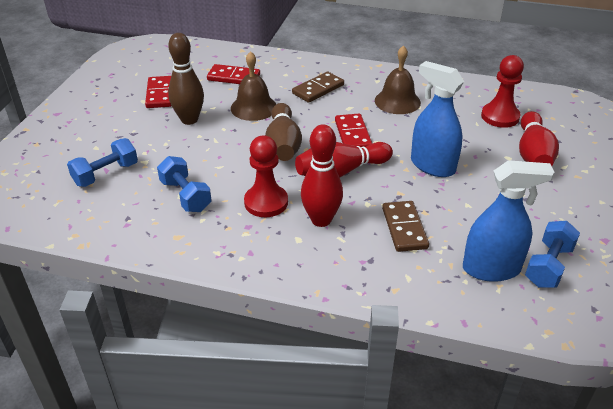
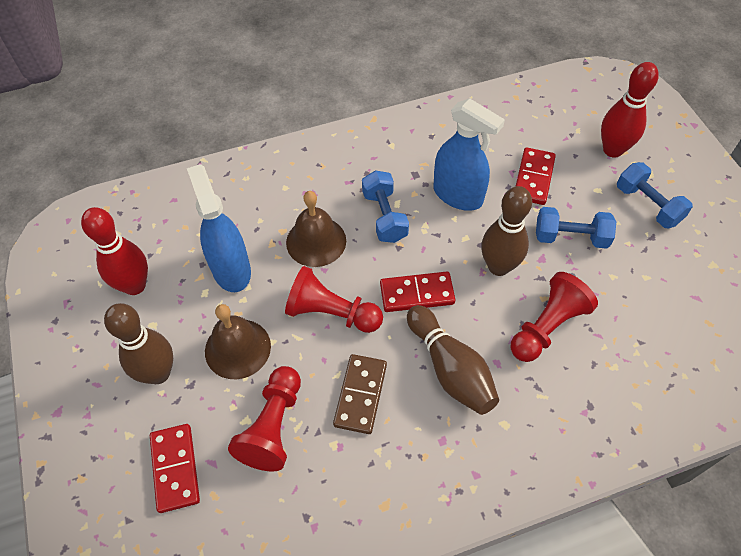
brown bowling pin: [168,33,204,125] [265,103,302,161] = 2 -> [104,303,173,384] [407,305,499,415] [481,186,532,276] = 3
brown domino: [292,72,344,103] [382,201,429,252] = 2 -> [333,354,387,434] = 1
red bowling pin: [295,142,393,178] [301,124,343,227] [519,111,559,166] = 3 -> [81,207,148,295] [601,62,659,158] = 2
red pawn: [244,135,288,217] [481,55,524,128] = 2 -> [228,366,301,472] [285,266,383,333] [511,272,598,362] = 3

